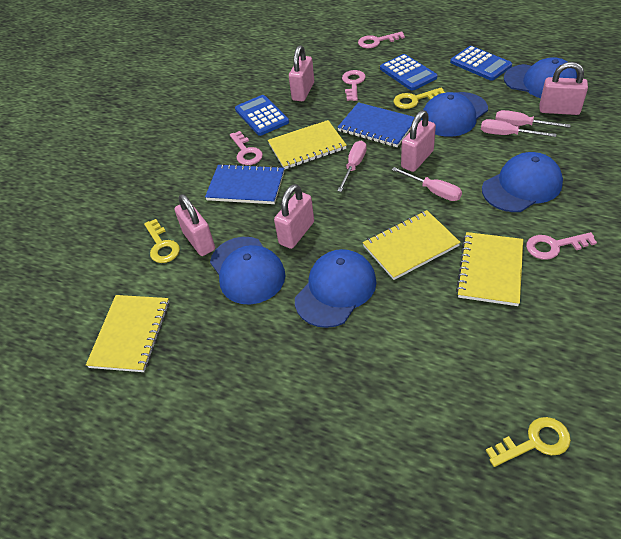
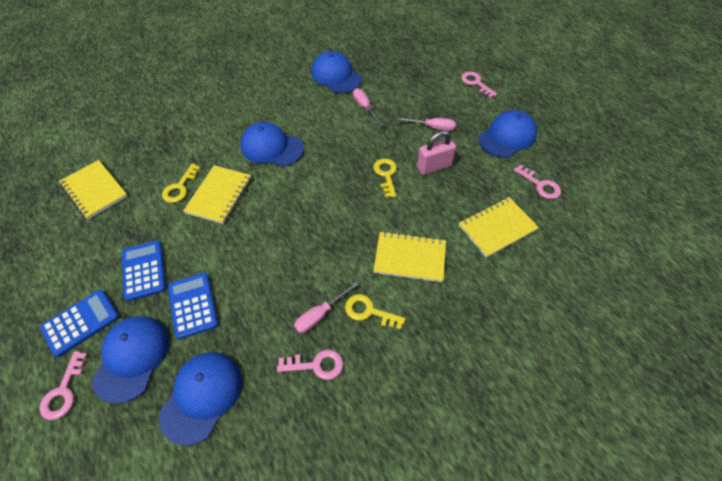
blue notebook: [205,164,284,204] [337,102,415,147] = 2 -> none = 0
pink padlock: [174,194,215,256] [274,184,314,249] [289,45,314,101] [401,110,436,172] [540,62,588,115] = 5 -> [417,130,456,175] = 1
pink screwdriver: [337,141,367,192] [392,167,462,201] [481,119,556,137] [495,110,571,128] = 4 -> [294,282,358,333] [353,88,383,126] [397,117,456,131] = 3

